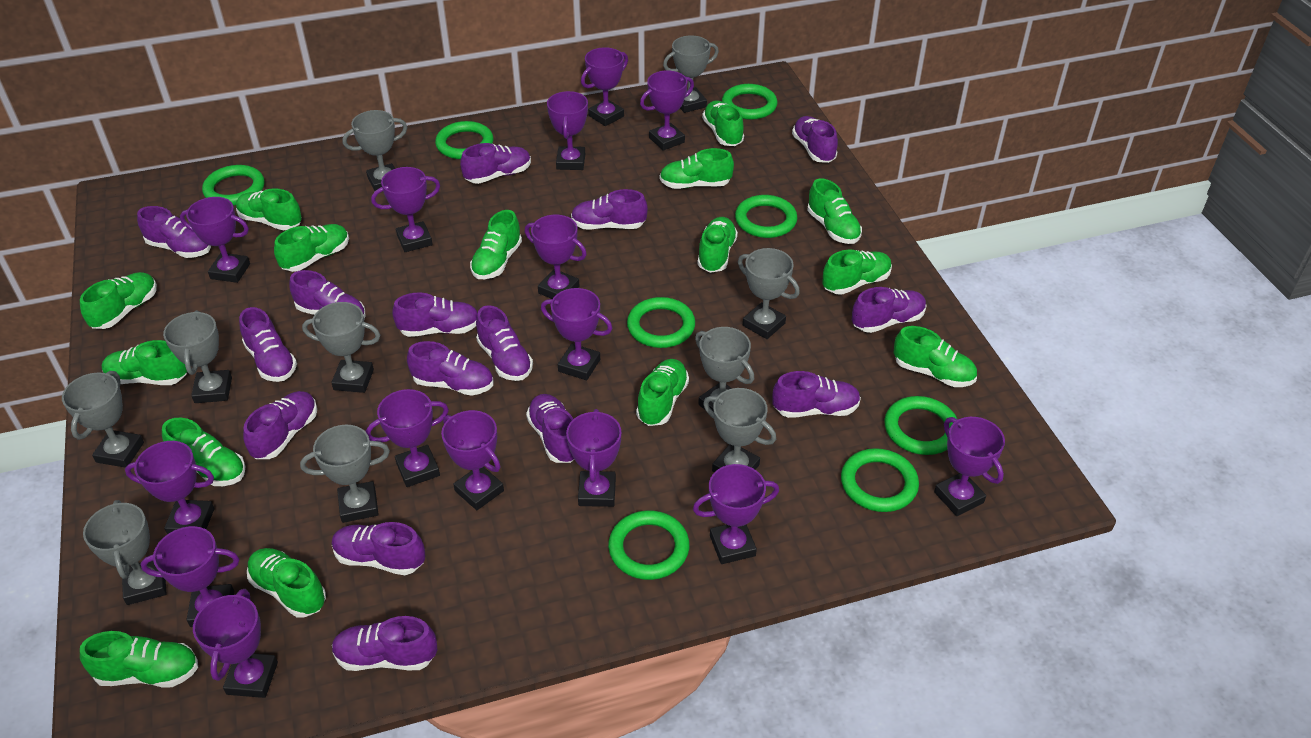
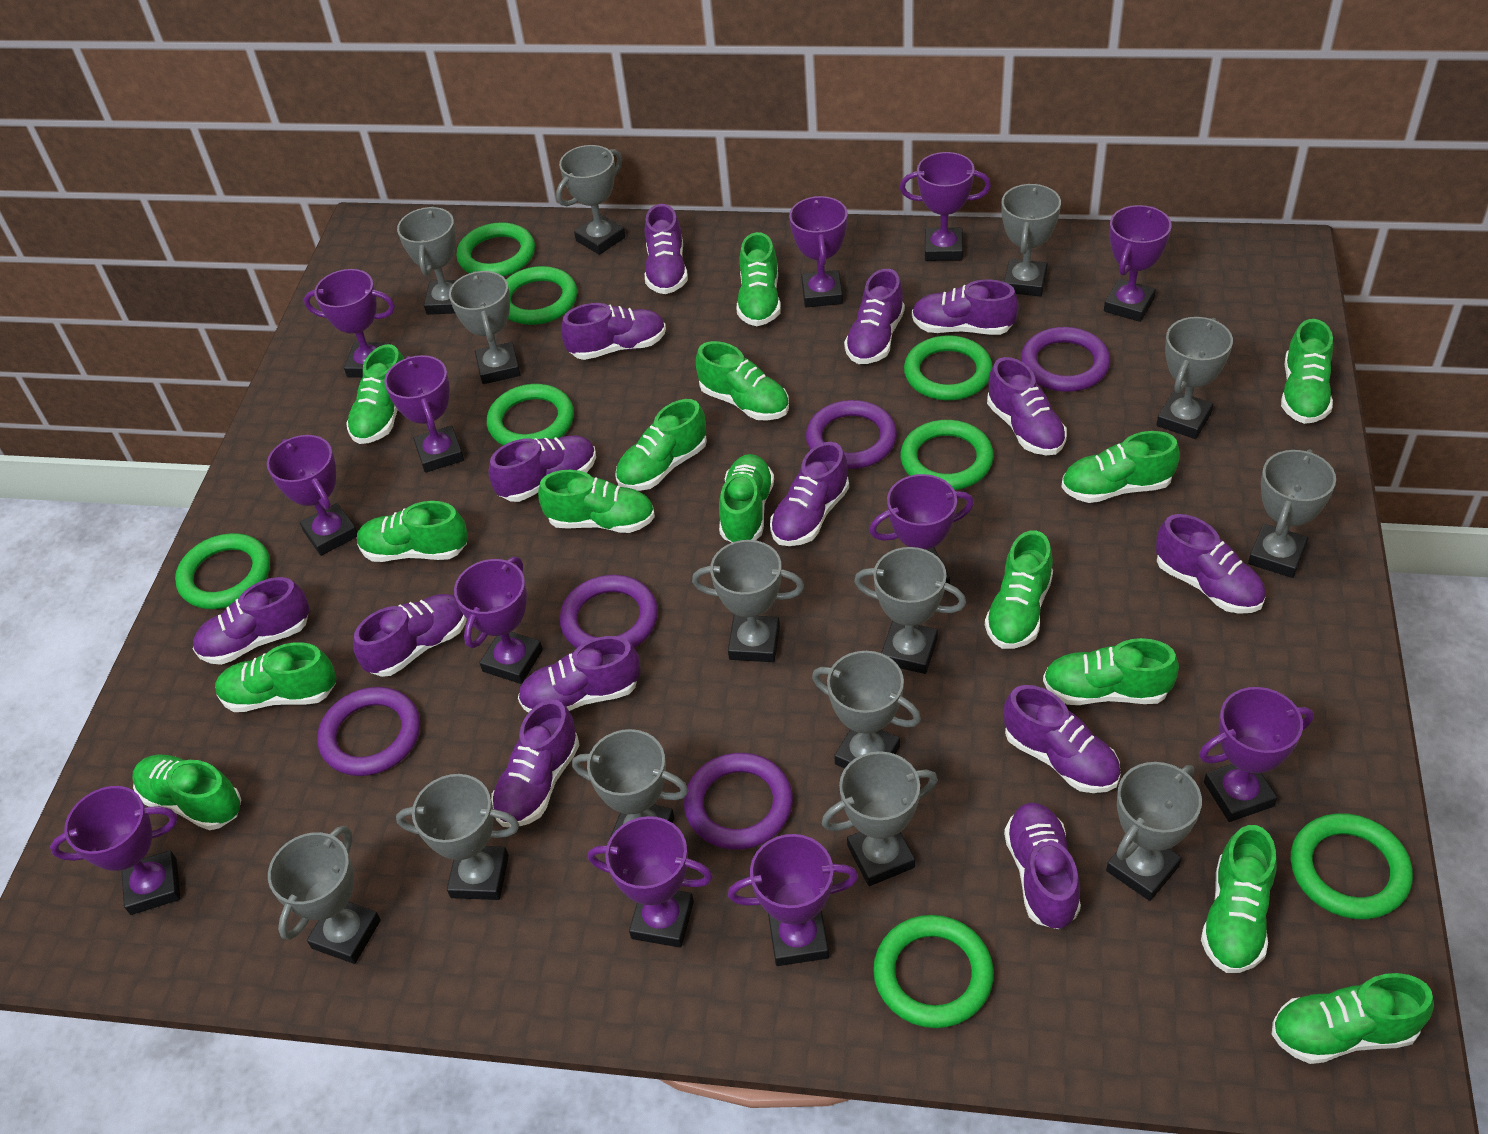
grey trophy: [62,371,144,468] [83,500,166,605] [163,310,232,403] [300,425,390,523] [302,302,380,393] [343,110,407,191] [663,35,719,113] [695,327,754,411] [703,388,776,472] [738,248,800,339] = 10 -> [268,826,381,964] [396,774,519,900] [397,206,456,315] [449,271,521,384] [556,145,625,255] [572,729,689,840] [692,540,804,662] [812,651,921,769] [822,751,938,886] [854,547,966,674] [1001,184,1061,297] [1106,762,1202,901] [1156,317,1233,439] [1248,449,1336,578] = 14
purple ring: none = 0 -> [317,687,420,776] [560,575,658,648] [684,753,793,850] [806,400,897,469] [1021,327,1111,392] = 5
purple shoe: [137,206,211,258] [239,307,297,382] [243,391,317,459] [289,270,366,319] [332,522,425,575] [332,616,438,671] [392,292,478,337] [407,341,493,396] [460,143,531,184] [476,305,533,381] [526,394,574,463] [571,189,648,230] [772,371,861,418] [792,116,838,163] [852,287,926,333] = 15 -> [193,577,309,665] [353,594,467,677] [489,435,596,502] [491,699,580,827] [518,636,640,713] [561,303,666,360] [645,204,688,294] [770,442,849,546] [844,269,905,364] [912,279,1019,335] [987,357,1067,455] [1004,685,1121,793] [1004,803,1081,929] [1156,514,1266,614] = 14
purple trophy: [125,441,214,534] [141,526,239,627] [180,197,250,283] [193,589,278,698] [366,389,449,487] [371,167,440,252] [441,410,504,510] [525,215,587,299] [541,288,612,380] [547,91,588,170] [566,409,621,507] [581,47,628,126] [640,70,694,151] [693,464,779,564] [934,417,1005,516] = 15 -> [50,786,180,915] [267,435,357,556] [304,269,395,378] [384,355,464,473] [454,557,543,684] [588,816,713,948] [728,834,858,966] [789,196,847,307] [869,474,974,584] [900,152,991,261] [1104,205,1171,322] [1199,687,1314,822] = 12

